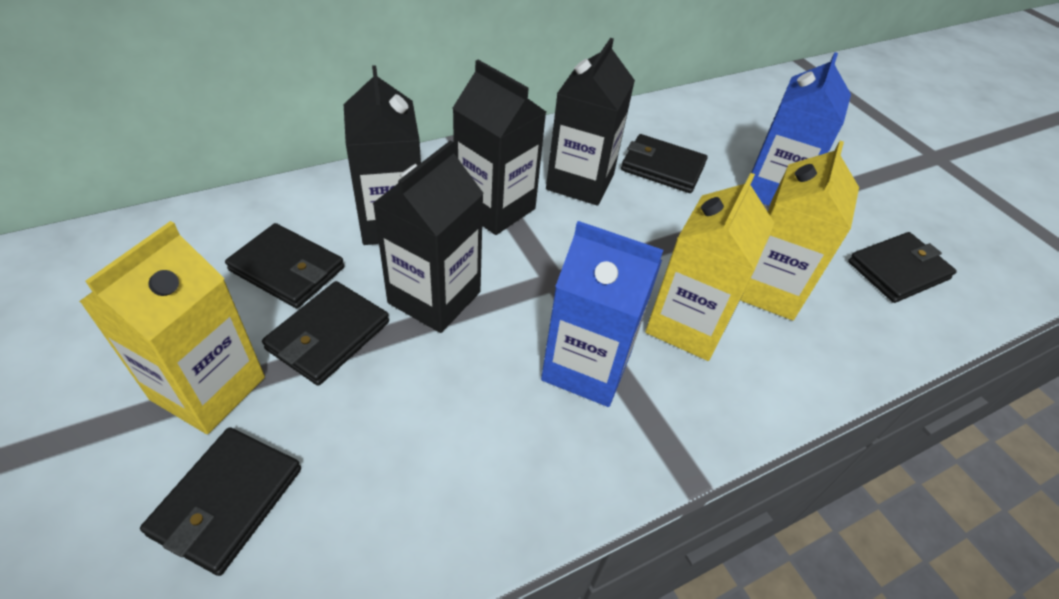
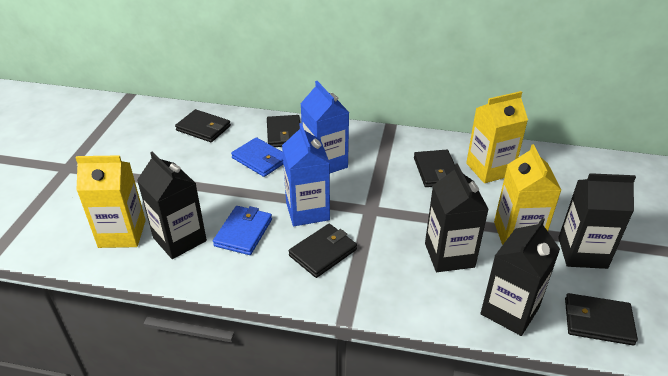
blue wallet: none = 0 -> [213,206,272,255] [231,137,283,177] = 2

